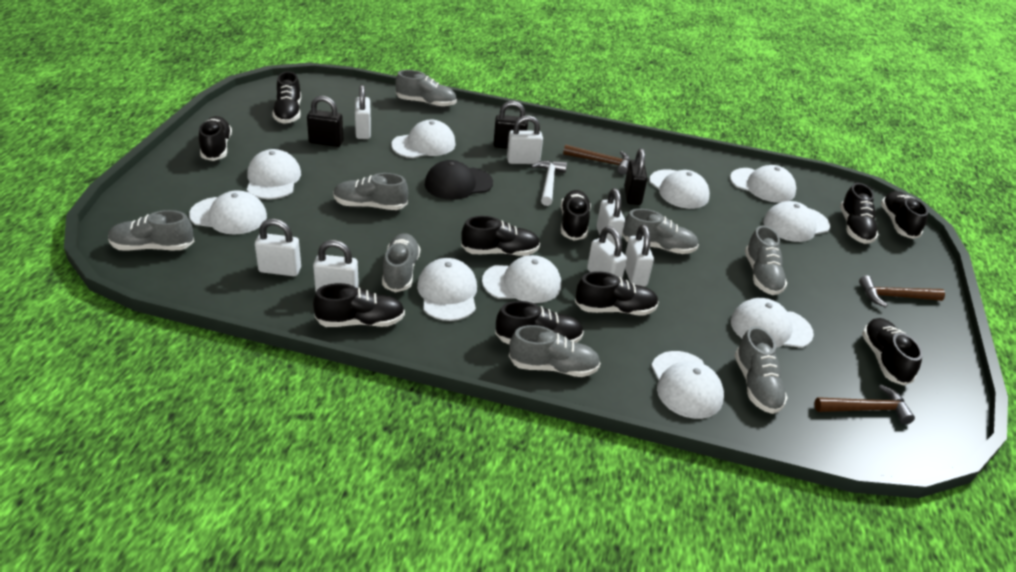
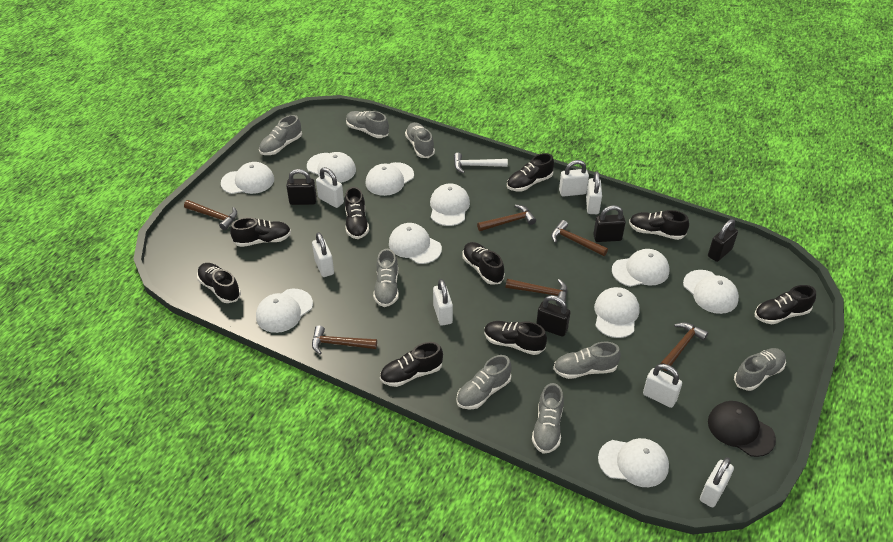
black padlock: [307,96,343,147] [493,101,528,149] [624,149,647,205] = 3 -> [286,169,317,205] [536,295,570,337] [593,205,626,242] [708,219,738,262] = 4
black shoe: [199,116,232,161] [272,71,301,124] [313,283,405,327] [461,216,540,256] [495,301,584,344] [561,190,591,240] [575,271,659,316] [840,183,879,244] [862,318,923,386] [881,191,928,239] = 10 -> [197,263,241,303] [230,217,291,247] [345,187,369,239] [380,342,443,387] [463,242,504,285] [484,321,547,355] [507,153,554,191] [629,210,689,240] [754,285,816,324] = 9
brown hammer: [563,144,630,175] [814,384,915,424] [859,276,945,307] = 3 -> [184,200,237,230] [312,325,377,354] [477,204,536,231] [506,279,567,306] [551,220,608,256] [660,322,708,371] = 6

